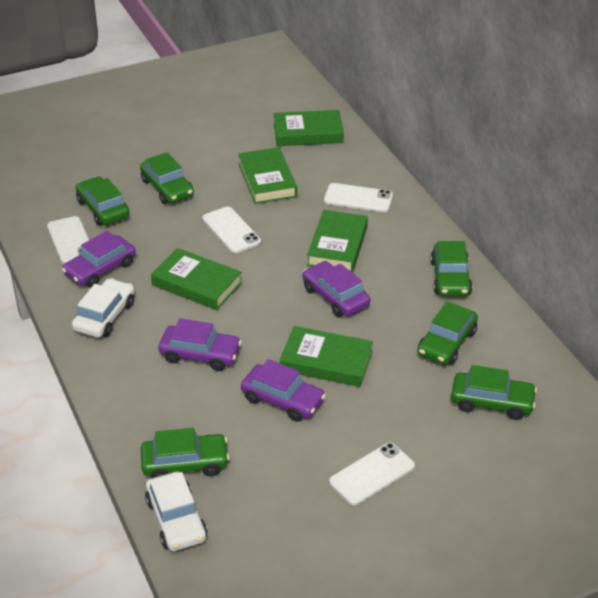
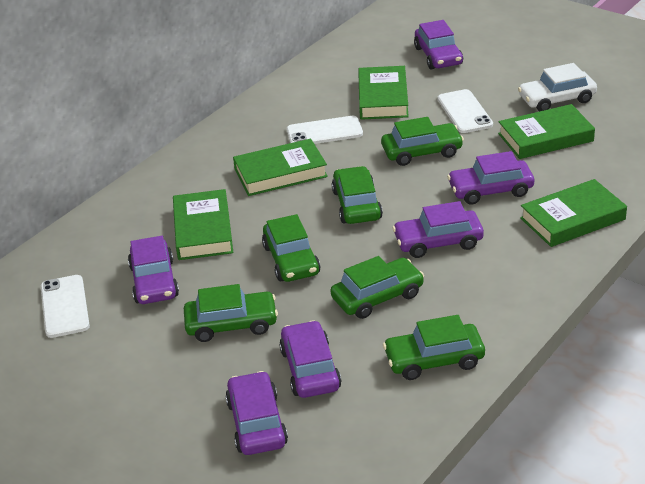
purple car: [62,231,136,287] [158,318,242,371] [241,359,326,422] [303,261,370,317] = 4 -> [128,236,179,304] [225,371,288,455] [279,320,342,398] [392,201,484,258] [414,20,463,69] [447,151,534,204] = 6
white car: [72,278,134,338] [145,472,207,551] = 2 -> [518,63,597,111] = 1
white phone: [47,216,89,264] [202,206,261,253] [324,183,393,212] [329,442,415,505] = 4 -> [41,275,90,338] [287,116,363,144] [437,89,493,133] = 3

